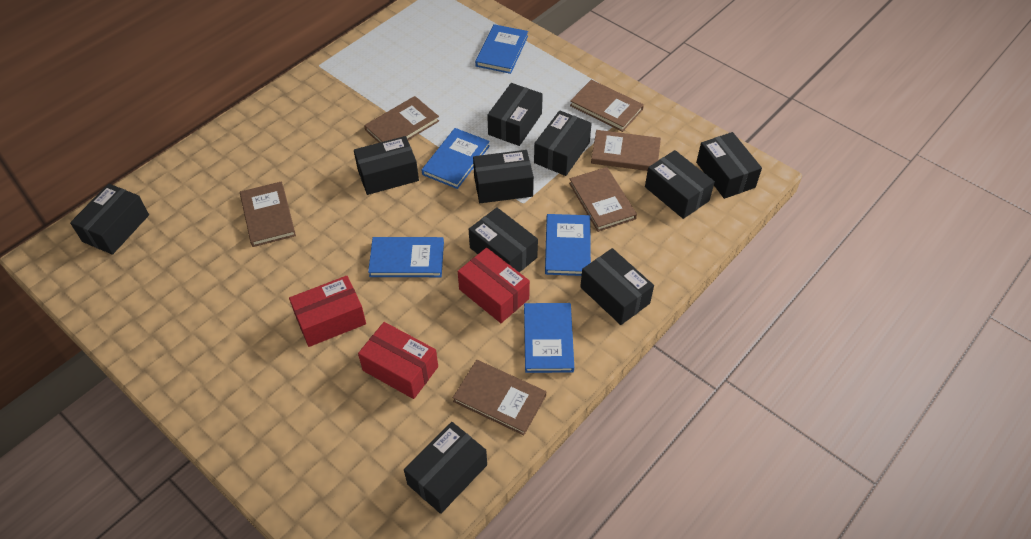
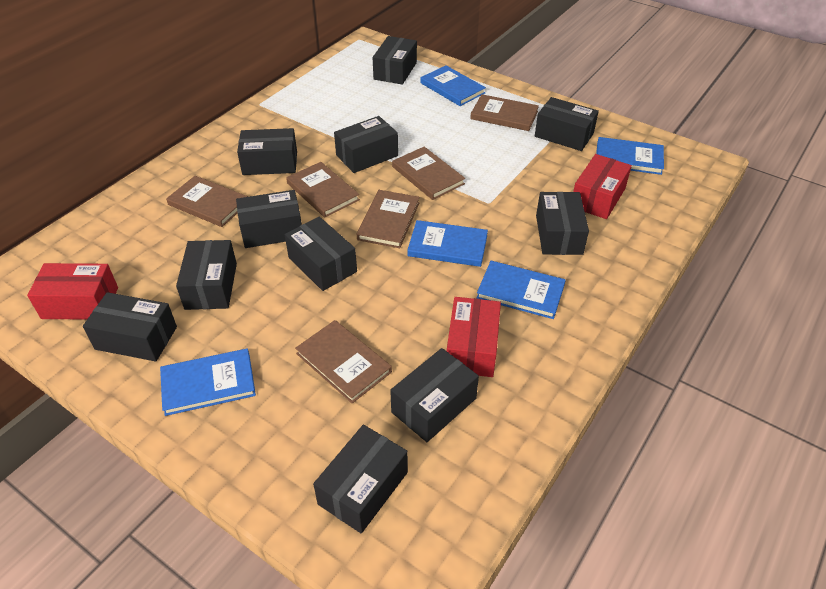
black box: [70,184,149,255] [354,136,419,195] [404,422,487,514] [469,207,538,272] [473,150,534,203] [487,83,543,146] [534,110,592,176] [580,248,654,325] [645,150,715,219] [696,132,762,199] = 10 -> [83,292,177,362] [176,240,237,310] [236,190,302,248] [237,128,297,175] [285,217,357,291] [313,425,408,534] [334,116,398,173] [373,36,417,85] [390,348,479,442] [535,97,599,151] [536,192,589,255] = 11

